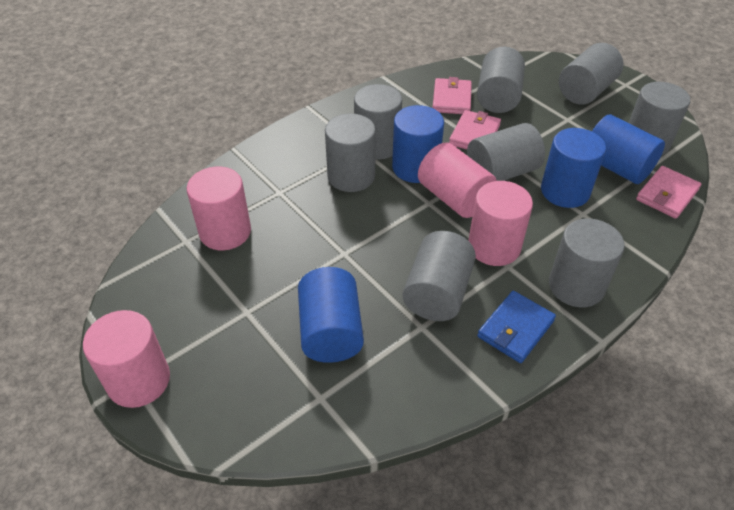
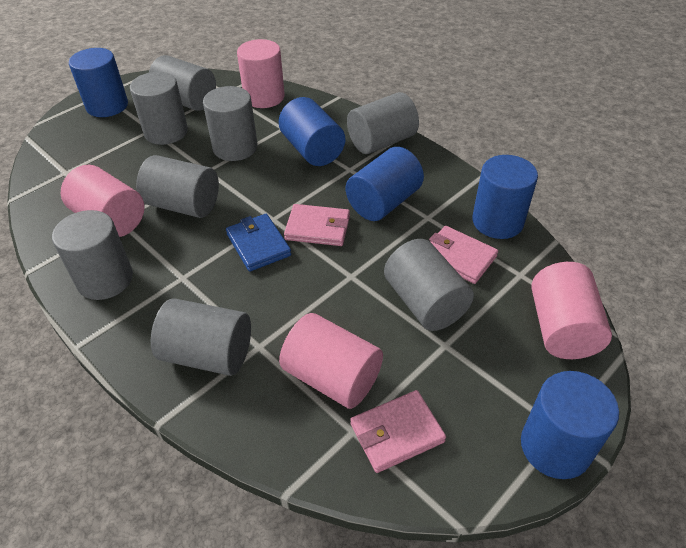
blue cylinder: [298,267,364,363] [392,105,444,183] [541,128,606,208] [592,115,665,184] = 4 -> [69,48,128,117] [279,97,345,166] [346,147,424,221] [472,155,538,239] [521,371,619,479] = 5

